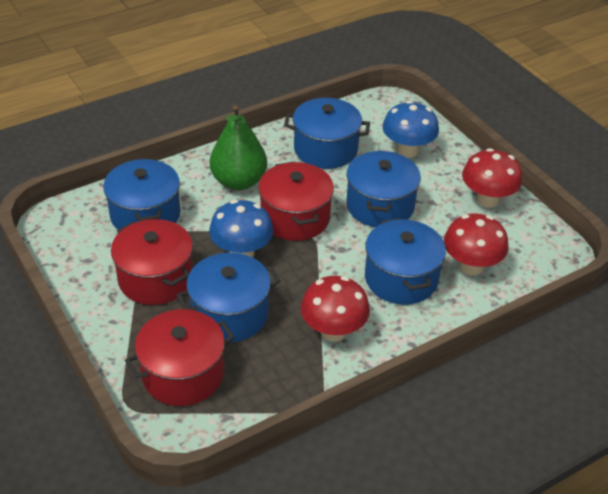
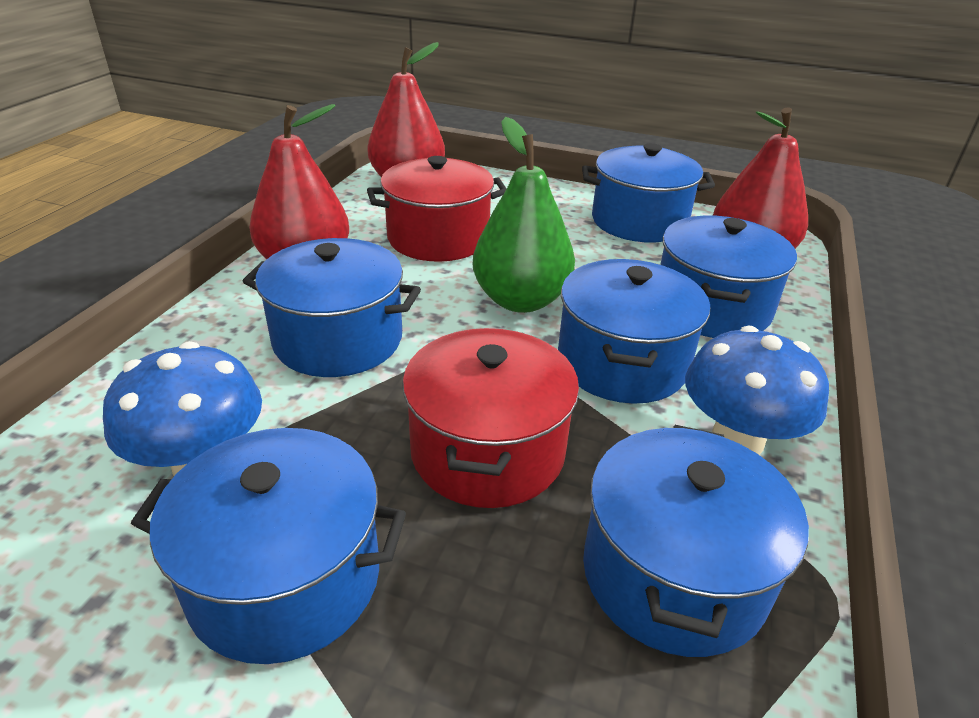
blue pot: [103,159,180,230] [177,253,280,342] [284,98,370,169] [346,151,421,227] [365,218,446,305] = 5 -> [131,428,406,664] [243,238,421,377] [558,259,710,404] [582,143,715,243] [583,425,809,657] [660,215,797,338] = 6
red mushroom: [300,276,370,342] [444,214,508,276] [462,148,522,208] = 3 -> none = 0
red pear: none = 0 -> [249,104,349,260] [367,42,445,177] [713,107,808,249] = 3
red pot: [111,219,193,305] [125,309,235,406] [258,162,334,241] = 3 -> [367,156,507,262] [402,328,579,508] = 2

